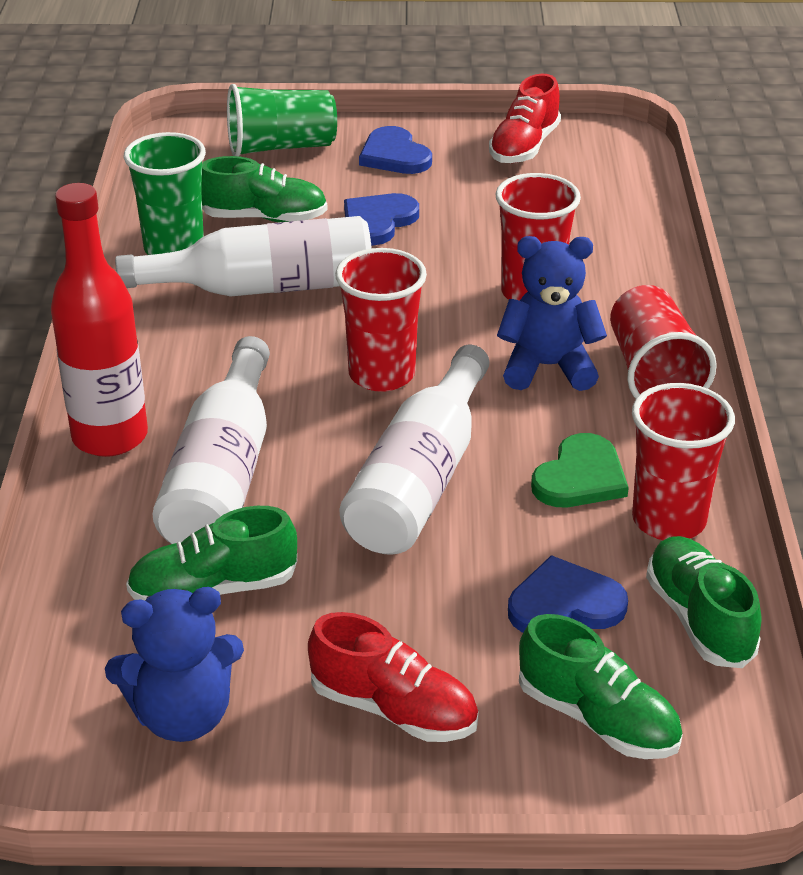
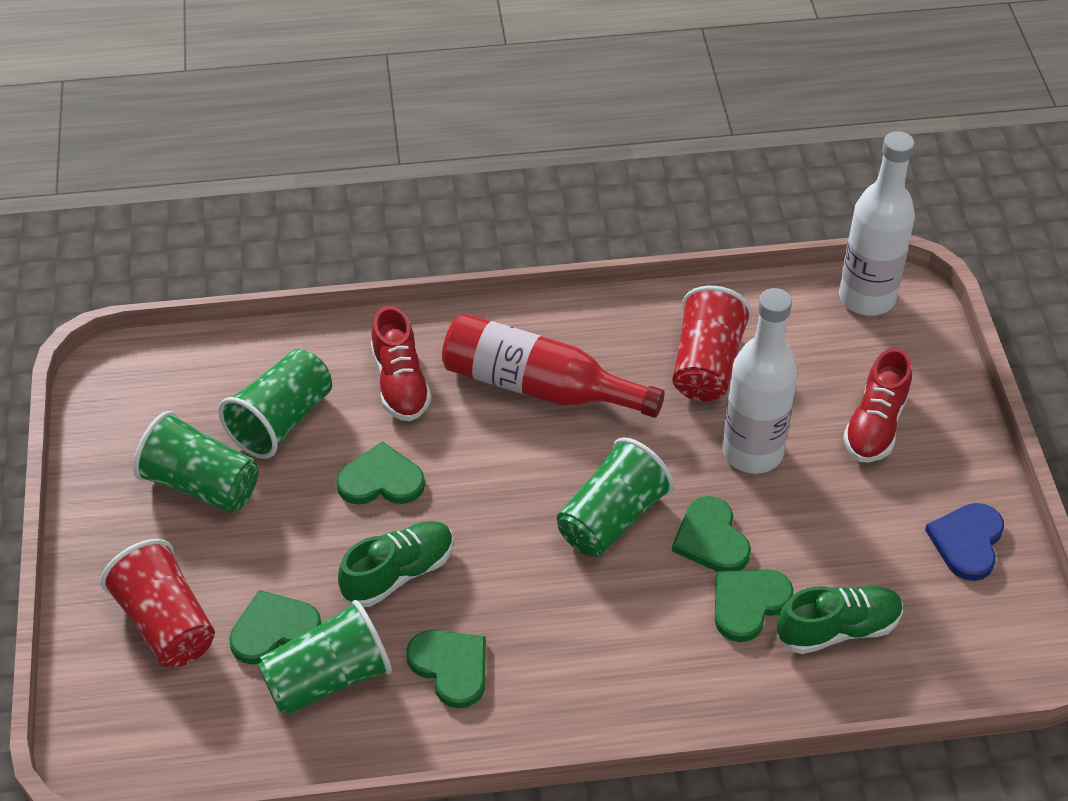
blue heart: [344,193,419,245] [359,126,432,174] [508,555,628,633] = 3 -> [925,503,1004,581] = 1
blue teddy bear: [105,587,244,742] [497,236,607,391] = 2 -> none = 0
green cup: [124,132,206,255] [227,84,337,156] = 2 -> [133,411,259,513] [218,349,332,459] [257,600,392,715] [557,437,674,557] = 4
green heart: [531,433,629,507] = 1 -> [229,590,322,665] [336,441,425,505] [406,630,486,708] [672,496,751,572] [715,569,794,642] = 5
green shoe: [126,506,297,601] [201,156,328,223] [519,614,683,759] [646,536,761,668] = 4 -> [338,521,454,607] [777,586,903,654] = 2
red cup: [335,248,427,392] [495,173,581,301] [610,285,717,399] [632,383,735,540] = 4 -> [100,539,215,667] [672,286,752,401] = 2
white bottle: [115,216,372,297] [152,336,270,544] [340,345,489,555] = 3 -> [722,288,798,474] [839,131,915,316] = 2

